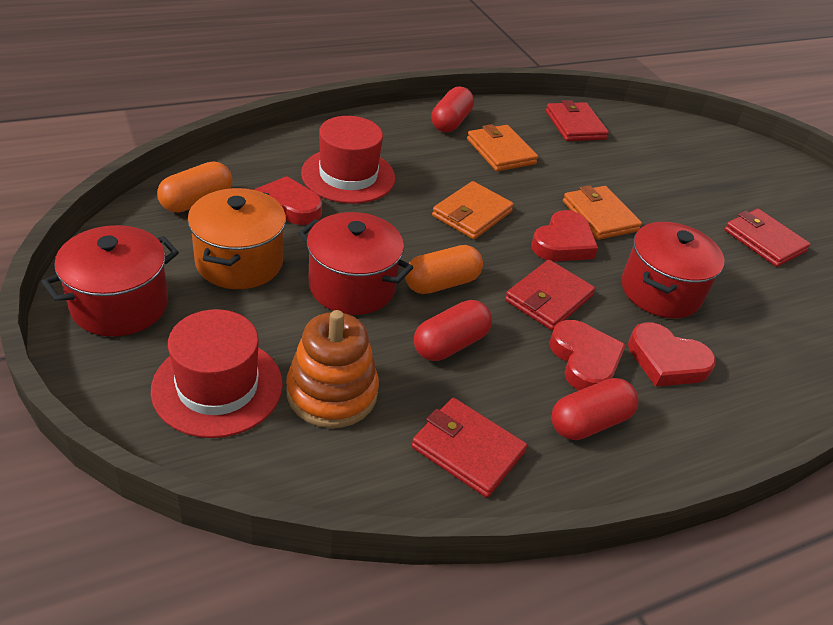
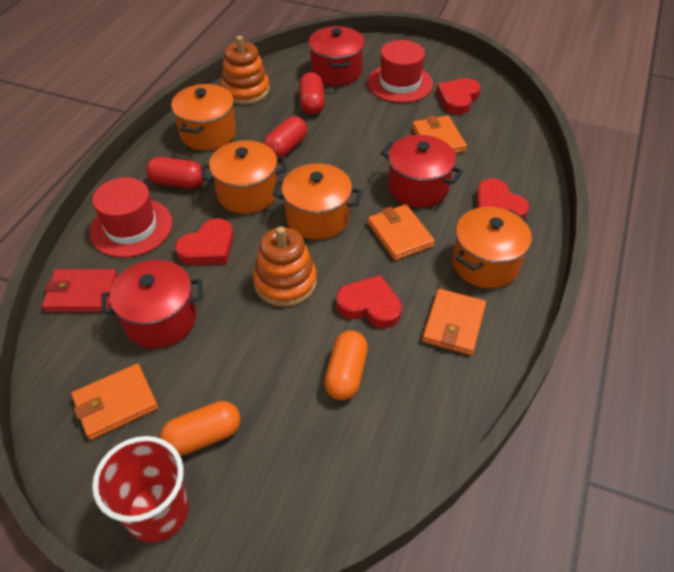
orange pot: [187,188,286,289] = 1 -> [171,84,236,150] [201,140,287,214] [272,163,362,240] [452,207,532,288] = 4
orange stacking toy: [286,310,379,428] = 1 -> [221,36,270,105] [253,226,317,307] = 2
orange wallet: [432,181,514,239] [467,124,538,171] [563,185,642,240] = 3 -> [71,364,158,440] [368,204,435,261] [412,115,467,154] [422,289,486,355] = 4
red cup: none = 0 -> [92,436,189,543] = 1
red wallet: [411,398,527,498] [505,260,595,330] [546,100,609,141] [724,209,811,267] = 4 -> [42,269,118,312] = 1

